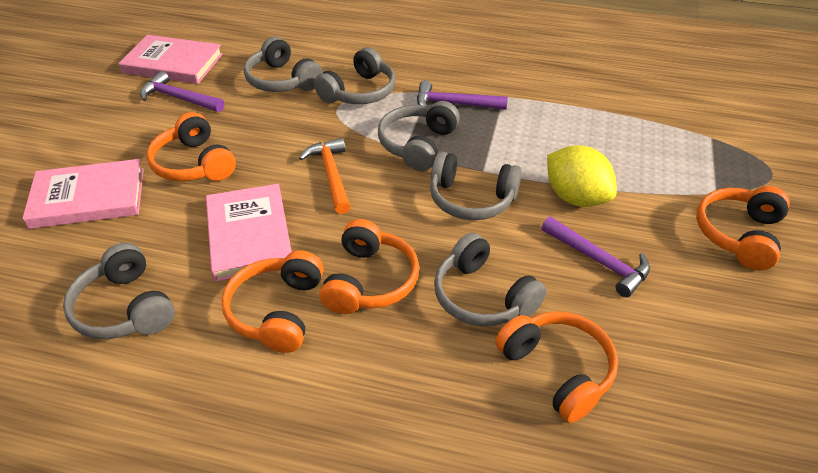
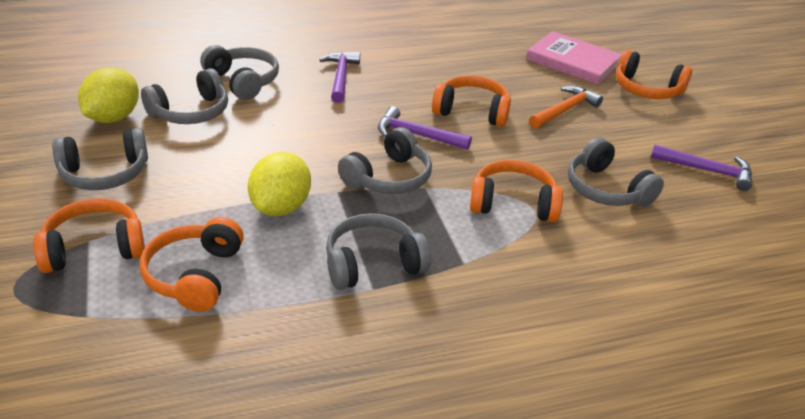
pink book: [22,159,144,229] [119,35,223,84] [206,184,292,282] = 3 -> [526,31,622,85] = 1
yellow lemon: [547,145,617,207] = 1 -> [78,67,139,123] [248,152,311,216] = 2

